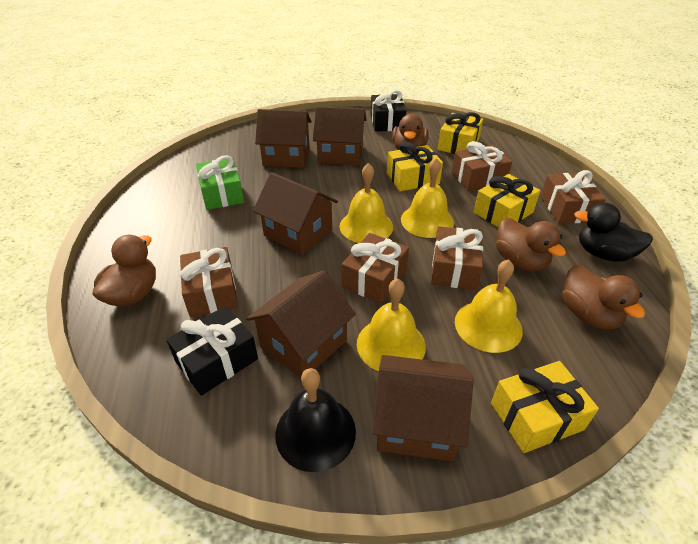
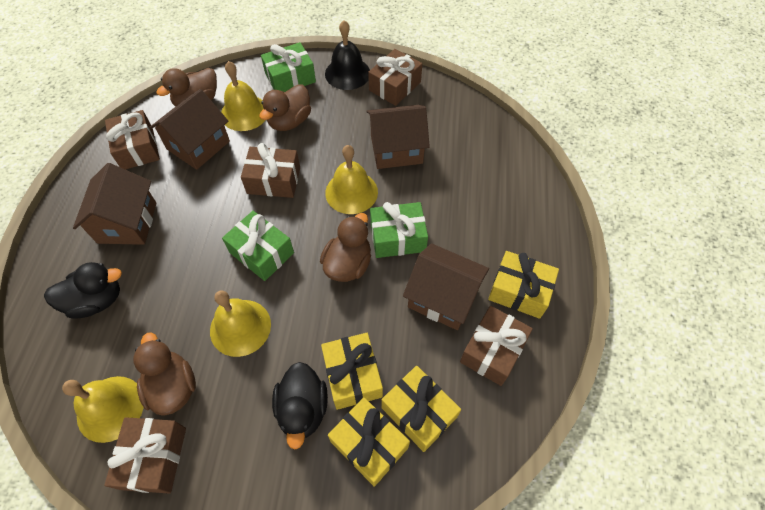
black duck: [574,203,653,262] = 1 -> [44,262,122,319] [272,362,328,450] = 2
black gift: [166,306,258,396] [371,90,407,132] = 2 -> none = 0
brown house: [246,270,356,378] [253,172,338,255] [255,109,312,168] [313,106,367,165] [372,355,474,461] = 5 -> [73,163,156,245] [149,89,230,170] [366,105,430,169] [403,243,489,330] = 4
green gift: [196,155,244,210] = 1 -> [222,211,294,281] [261,42,316,92] [370,202,428,258] = 3

